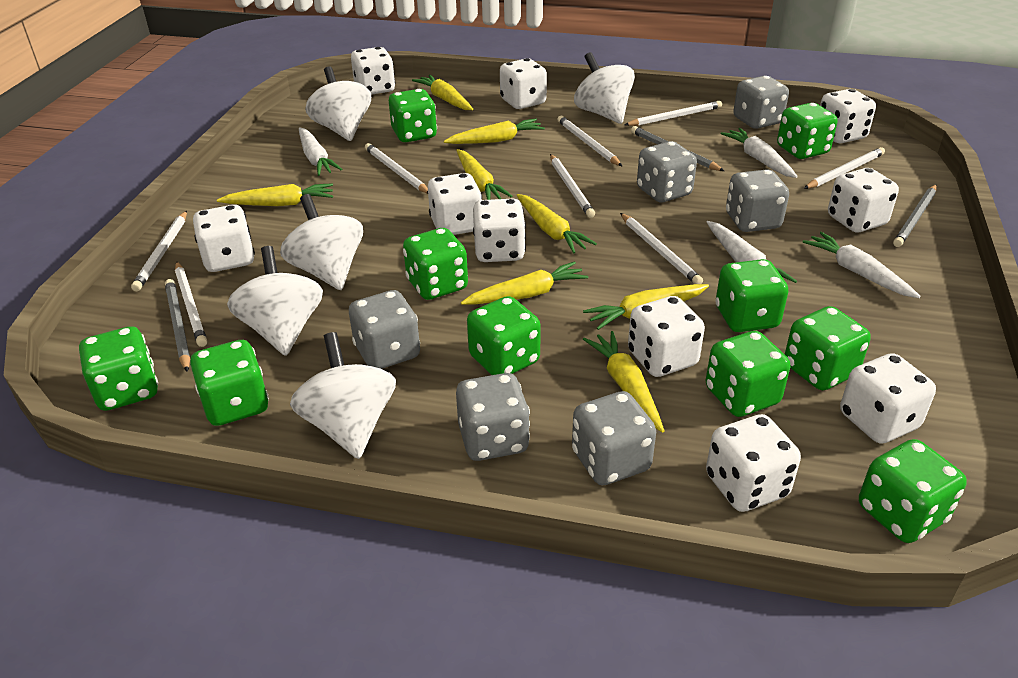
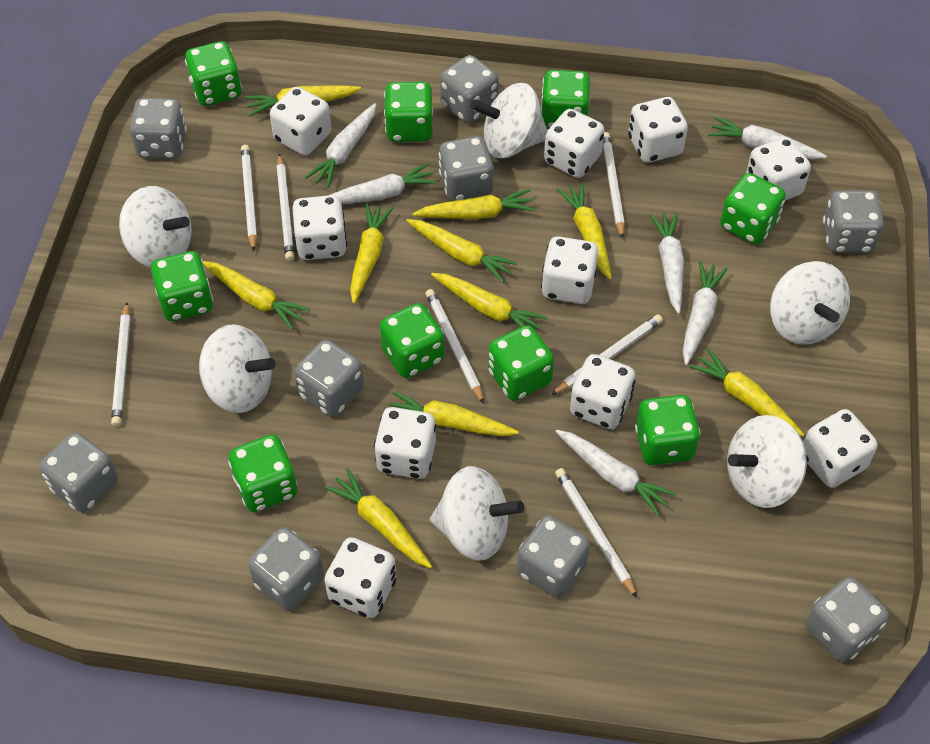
green dice: [79,326,158,411] [190,340,269,426] [389,89,437,142] [403,228,468,300] [467,296,541,375] [705,331,790,417] [715,259,788,332] [777,103,838,159] [785,306,871,390] [859,439,967,543] = 10 -> [151,251,213,321] [185,41,242,106] [229,435,298,512] [380,303,445,378] [384,82,433,142] [488,325,554,401] [541,70,590,129] [635,395,700,465] [720,173,786,244] = 9
grey dice: [349,290,420,369] [456,373,530,461] [572,391,656,485] [637,141,697,202] [726,169,789,232] [733,76,789,129] = 6 -> [39,432,118,513] [130,98,187,159] [248,527,324,611] [294,340,364,417] [439,136,494,201] [440,55,499,123] [517,515,590,598] [806,577,889,662] [823,191,884,253] = 9
grey pencil: [165,279,190,372] [631,126,724,171] [893,185,937,247] = 3 -> none = 0
white carrot: [299,127,342,176] [707,221,797,283] [720,128,798,178] [803,232,921,298] = 4 -> [305,103,376,188] [330,163,437,204] [555,430,676,516] [650,212,684,314] [683,261,728,365] [708,116,827,159] = 6
white pencil: [131,211,187,291] [175,262,207,347] [365,143,428,194] [550,154,595,218] [557,116,622,166] [620,213,703,284] [625,101,722,126] [804,147,885,189] = 8 -> [111,302,131,427] [241,145,257,252] [277,154,295,261] [425,289,484,404] [551,315,663,395] [555,468,637,598] [603,132,625,239] = 7
white spinning top: [227,246,323,356] [280,194,363,290] [290,332,396,459] [305,66,371,141] [574,52,635,124] = 5 -> [119,186,192,268] [199,324,275,413] [430,466,524,561] [471,83,547,158] [727,415,807,508] [770,261,850,344] = 6
yellow carrot: [217,183,333,206] [412,74,473,110] [444,119,545,144] [456,149,512,200] [461,261,588,305] [517,194,597,254] [583,284,709,330] [583,331,664,432] = 8 -> [203,261,310,330] [245,86,361,116] [325,468,432,568] [350,203,393,304] [389,391,519,436] [406,219,518,283] [412,189,535,219] [431,273,547,329] [557,183,612,279] [690,348,805,436] = 10

